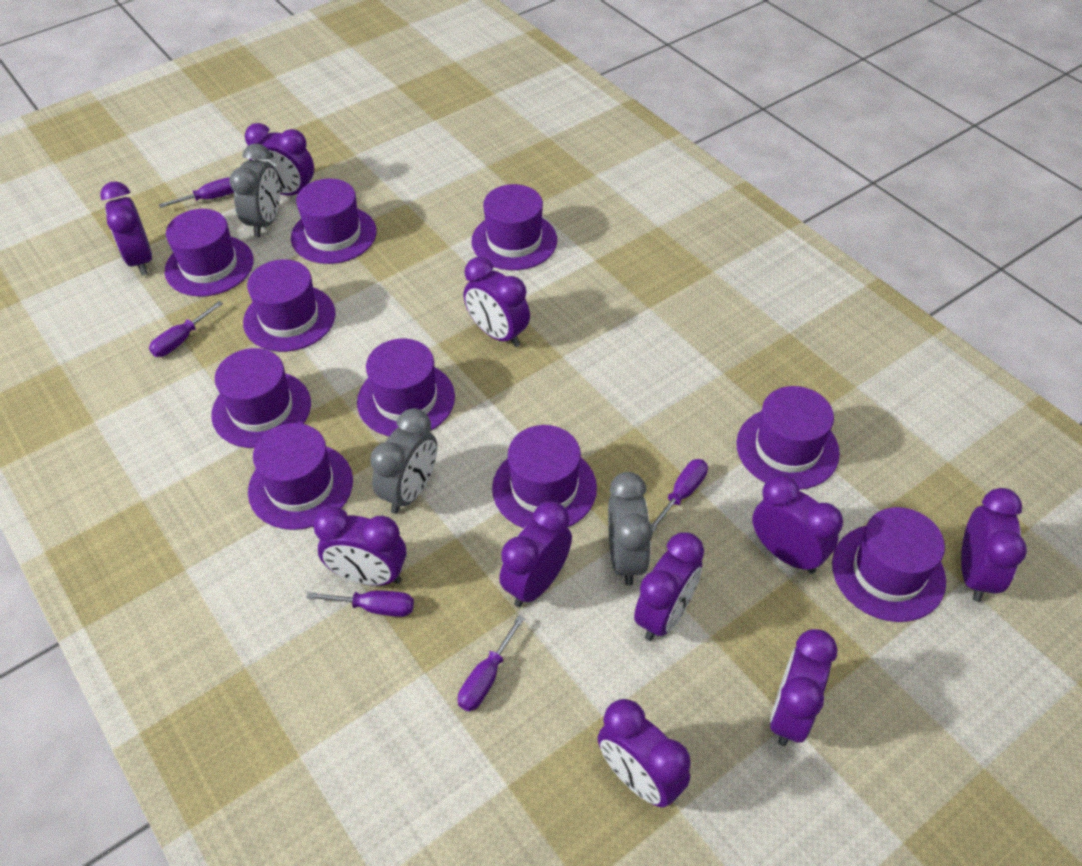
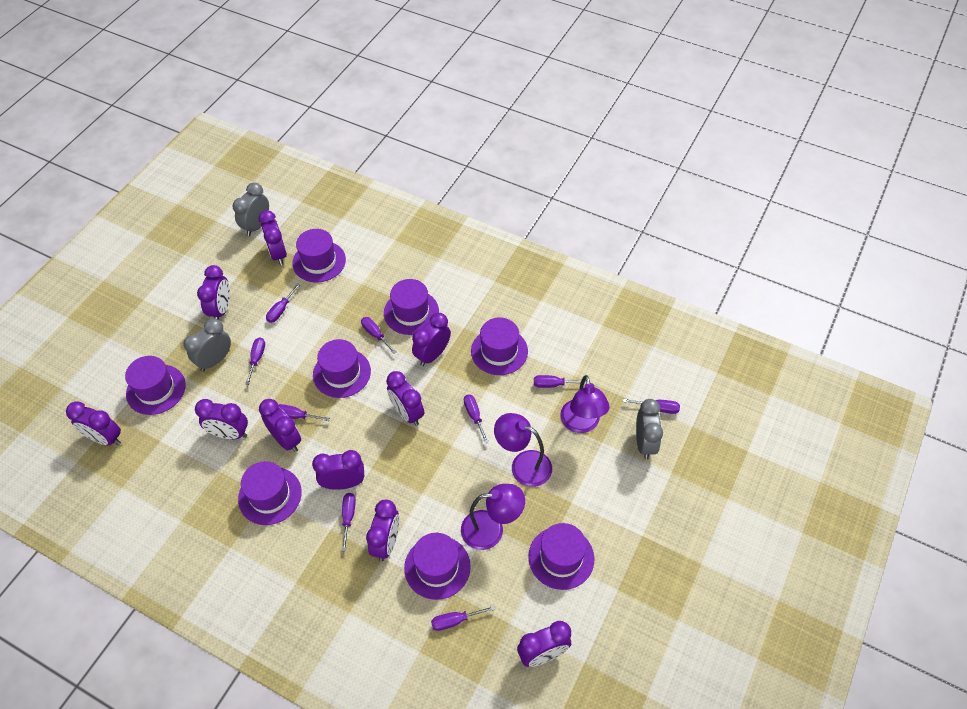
purple hat: [164,209,253,296] [211,348,311,448] [243,259,336,352] [248,423,353,530] [291,179,377,264] [357,339,455,436] [471,184,557,270] [492,425,597,528] [736,386,840,490] [832,507,946,622] = 10 -> [125,356,186,415] [238,461,302,525] [292,229,346,283] [313,339,371,398] [384,279,439,335] [404,533,471,600] [471,317,528,375] [528,523,594,590] = 8
purple lamp: none = 0 -> [461,484,525,550] [494,413,552,487] [560,375,610,433] = 3
purple screwdriver: [149,301,223,357] [159,177,234,208] [306,591,414,617] [458,615,525,712] [651,459,708,533] = 5 -> [245,337,265,385] [266,283,301,323] [278,404,330,421] [342,493,356,552] [361,317,397,354] [431,606,495,631] [464,394,489,443] [534,375,586,388] [623,399,680,414] = 9

